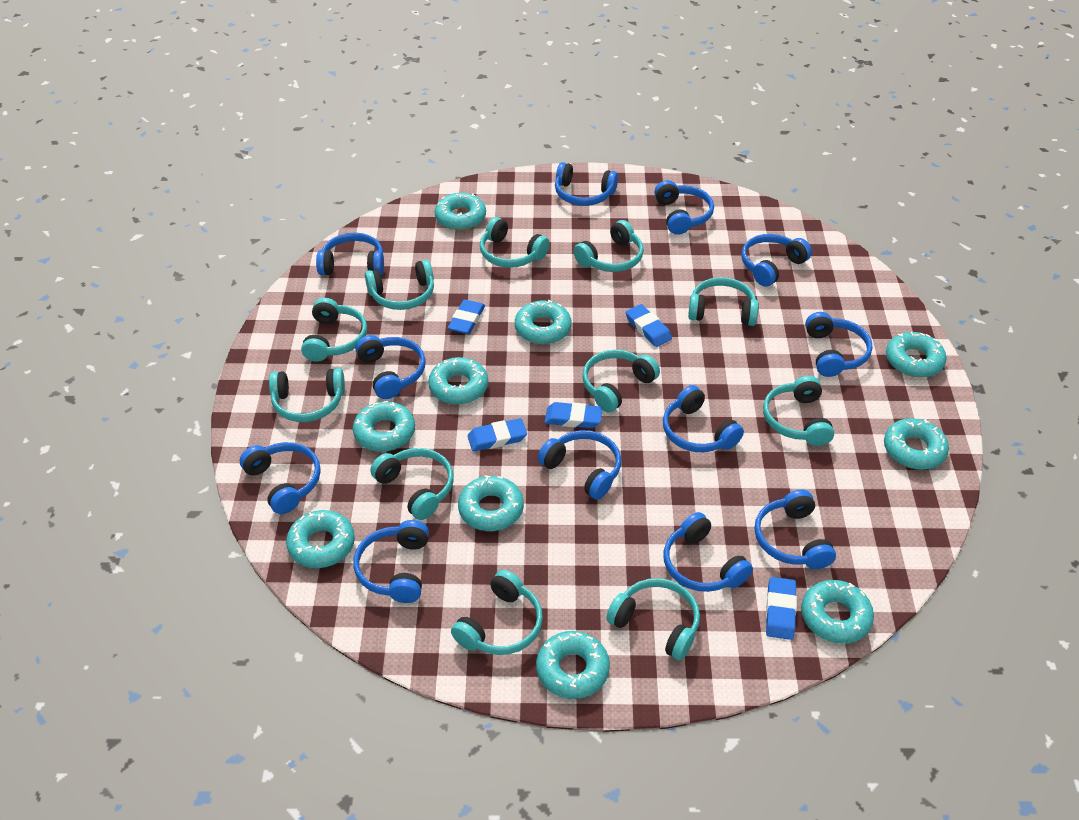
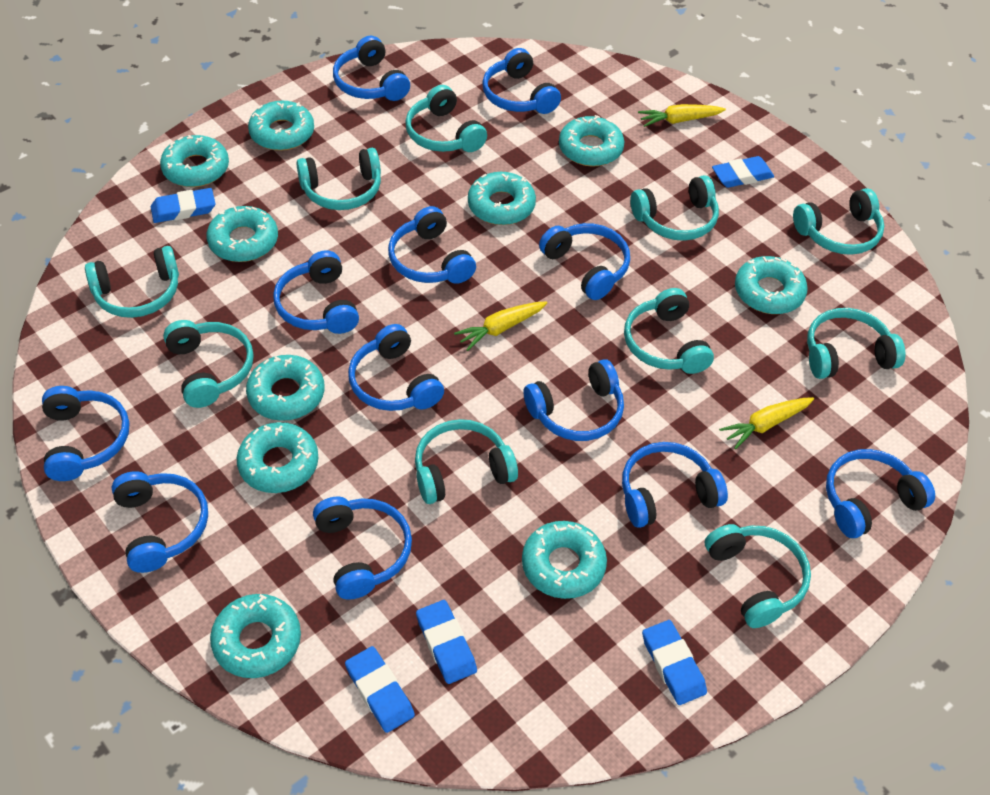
turquoise headphones: [269,368,345,422] [301,298,367,362] [365,260,434,310] [370,448,454,520] [451,570,543,655] [480,217,549,268] [574,220,644,272] [582,350,660,412] [606,578,700,660] [688,277,759,326] [763,376,834,446] = 11 -> [85,246,179,318] [163,320,254,408] [296,148,381,210] [405,85,487,152] [415,419,518,504] [624,288,714,374] [630,175,719,241] [705,524,811,628] [793,188,884,255] [807,308,905,379] = 10
yellow carrot: none = 0 -> [454,301,547,351] [638,104,726,127] [719,397,814,449] = 3

